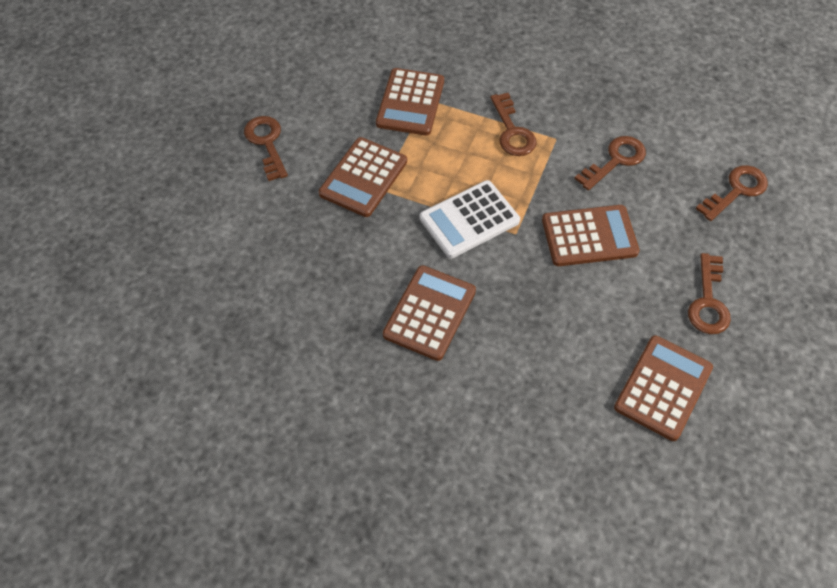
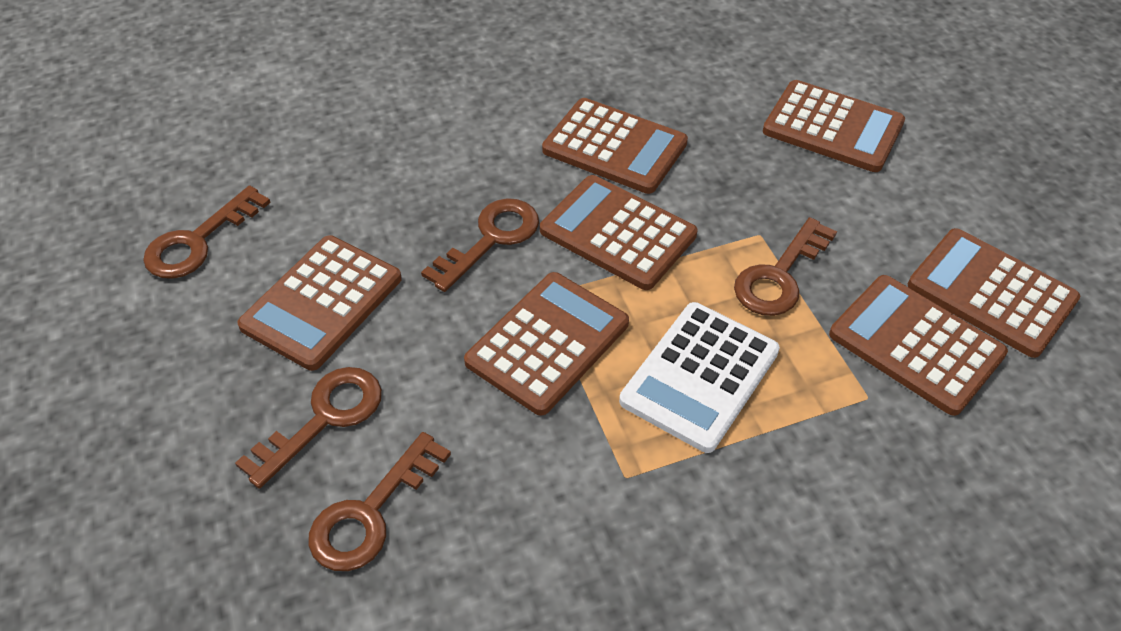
brown calculator: [319,137,407,217] [376,68,444,136] [383,265,476,361] [542,205,640,266] [614,335,713,441] = 5 -> [237,235,402,371] [464,272,629,416] [540,175,698,290] [542,98,688,194] [763,80,905,172] [829,275,1008,416] [908,228,1080,358] = 7

